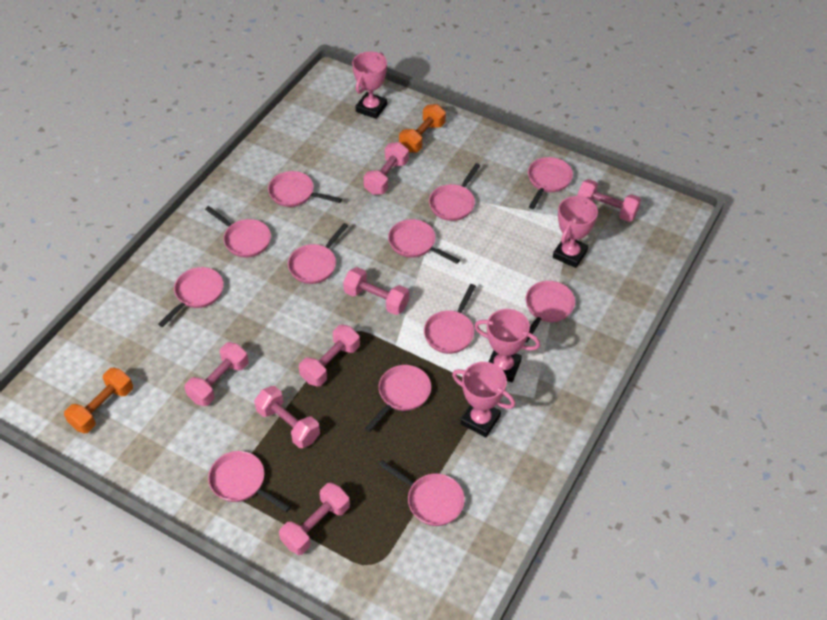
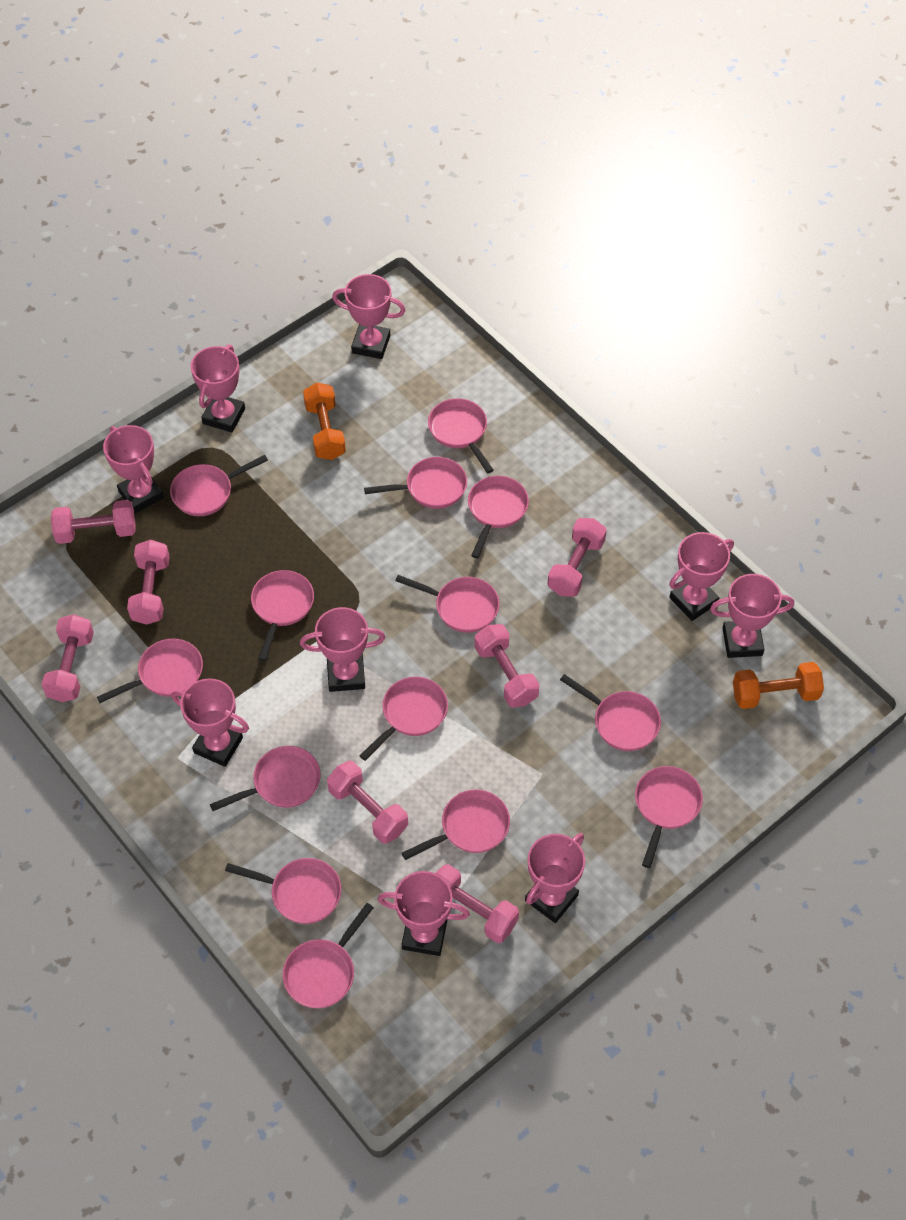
pink pan: [158,267,223,327] [205,206,271,258] [208,451,291,512] [268,171,342,207] [288,223,348,284] [364,365,431,432] [378,460,465,526] [388,219,460,264] [424,284,476,354] [429,163,481,221] [526,281,575,343] [528,157,573,209] = 12 -> [97,639,203,703] [170,455,268,516] [210,746,321,811] [225,858,341,924] [251,570,314,661] [282,903,374,1008] [360,677,448,761] [364,457,467,509] [395,575,500,633] [402,789,510,860] [428,398,494,473] [468,476,529,558] [560,674,661,751] [635,766,703,868] = 14
pink trophy: [352,52,387,119] [452,362,515,437] [474,309,540,382] [553,196,598,268] = 4 -> [103,425,164,513] [172,678,249,767] [191,345,245,433] [300,607,385,692] [332,274,405,359] [378,871,470,956] [525,833,585,923] [669,532,734,621] [710,574,794,658] = 9

